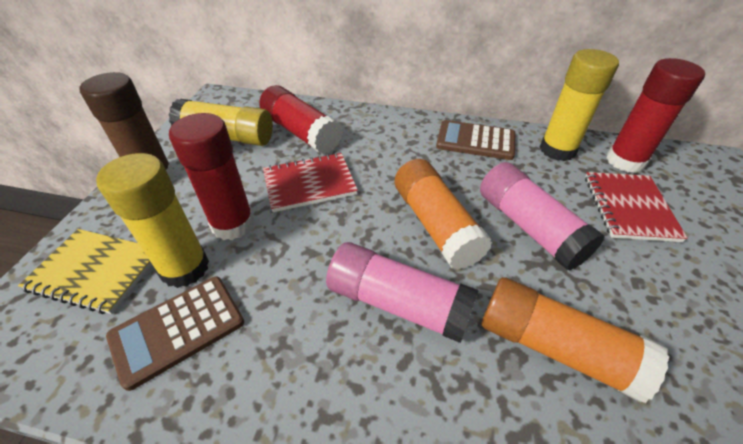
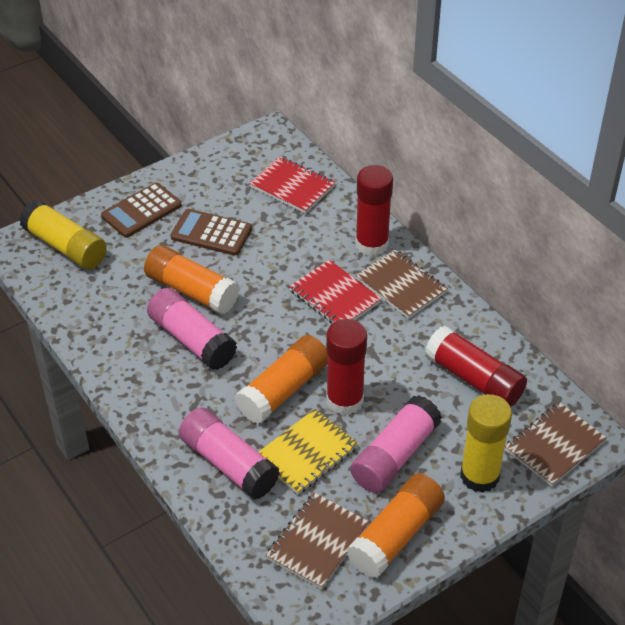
brown glue stick: [80,72,174,180] = 1 -> none = 0
brown notebook: none = 0 -> [266,492,369,589] [356,250,448,319] [505,402,607,487] = 3
orange glue stick: [395,159,492,270] [481,277,669,403] = 2 -> [144,245,240,314] [235,335,328,424] [346,473,445,578] = 3
pink glue stick: [326,242,479,343] [480,162,605,271] = 2 -> [147,288,237,370] [179,407,280,500] [350,395,442,493] = 3
yellow glue stick: [96,153,209,288] [168,99,273,146] [540,49,619,161] = 3 -> [19,199,107,269] [460,394,512,493] = 2

